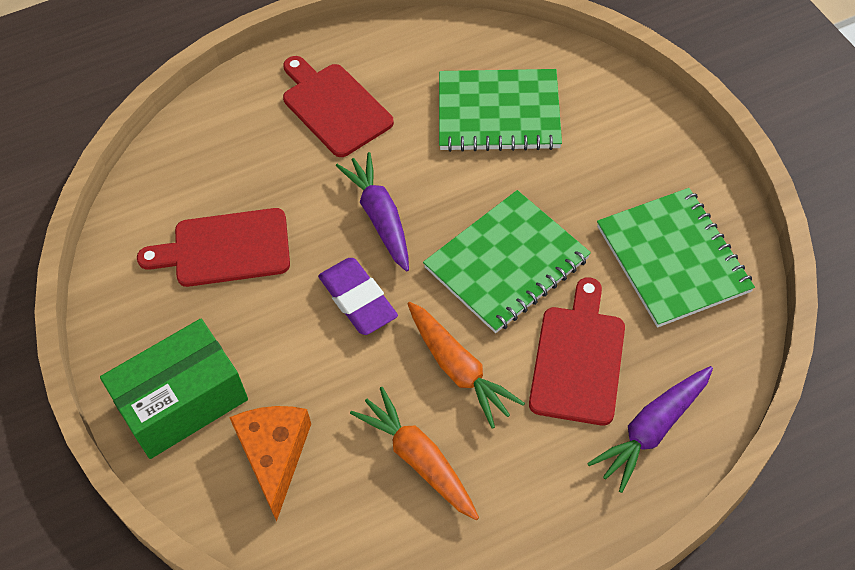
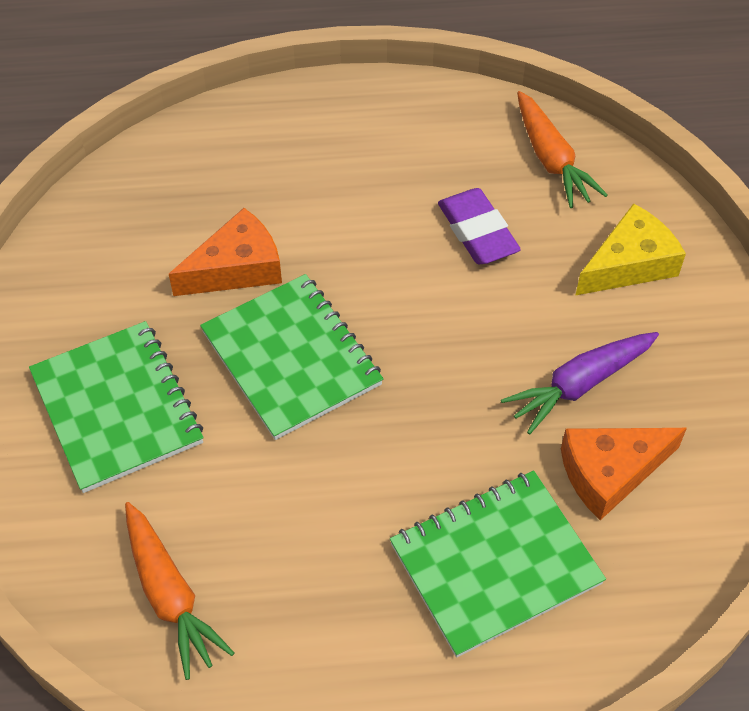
green box: [100,319,248,459] = 1 -> none = 0
orange cheese: [229,406,311,522] = 1 -> [169,208,282,296] [561,428,687,520] = 2
purple carrot: [336,152,409,272] [587,366,713,493] = 2 -> [501,332,659,434] = 1
red cutting board: [137,208,290,287] [283,56,394,157] [529,278,625,426] = 3 -> none = 0
yellow cheese: none = 0 -> [575,203,686,296] = 1

